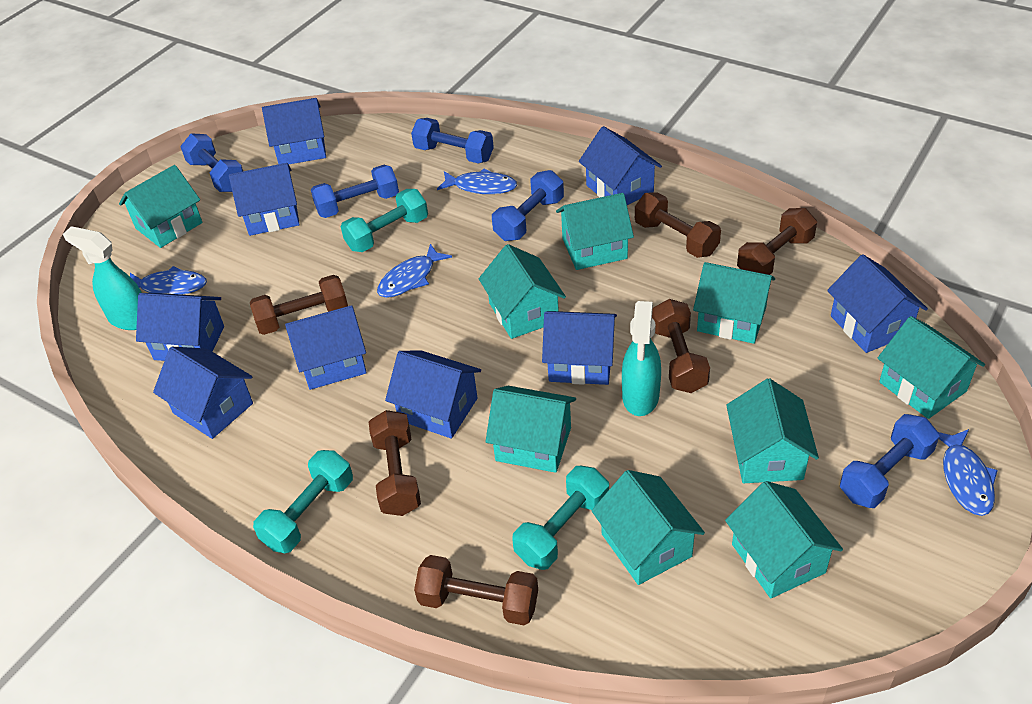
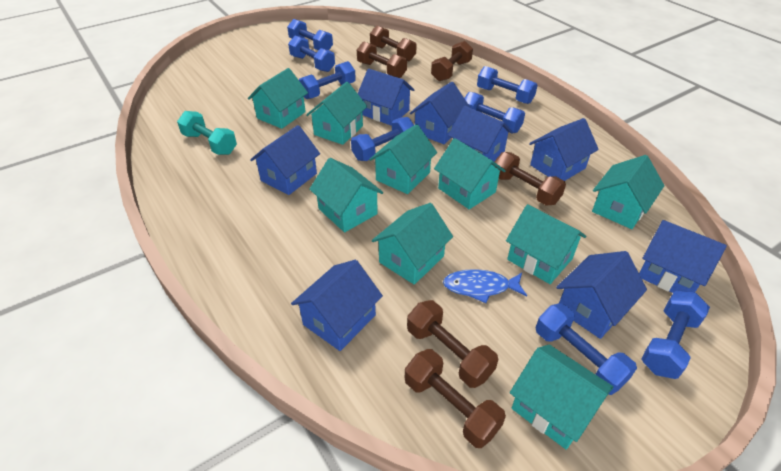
blue dumbbell: [180,133,243,192] [311,165,399,218] [411,118,494,163] [492,170,564,241] [840,414,940,508] = 5 -> [287,19,333,51] [288,35,335,72] [299,61,356,99] [351,117,414,161] [465,92,525,133] [477,66,538,104] [535,303,637,395] [642,291,710,379] = 8
blue fish: [130,266,207,295] [377,244,452,298] [437,169,517,194] [938,429,998,516] = 4 -> [443,269,527,303] = 1
blue house: [136,293,224,361] [153,347,253,439] [229,163,300,236] [262,98,326,164] [285,305,367,390] [385,350,481,439] [542,311,617,385] [579,126,662,205] [827,254,928,353] = 9 -> [250,125,320,195] [291,260,383,351] [358,68,414,126] [410,82,470,144] [448,106,513,161] [529,118,599,181] [556,251,647,339] [639,220,727,293] = 8
turquoise dumbbell: [253,450,353,553] [341,189,428,252] [512,466,609,570] = 3 -> [177,111,237,155] = 1
turquoise spray bottle: [63,226,142,330] [622,301,661,416] = 2 -> none = 0

